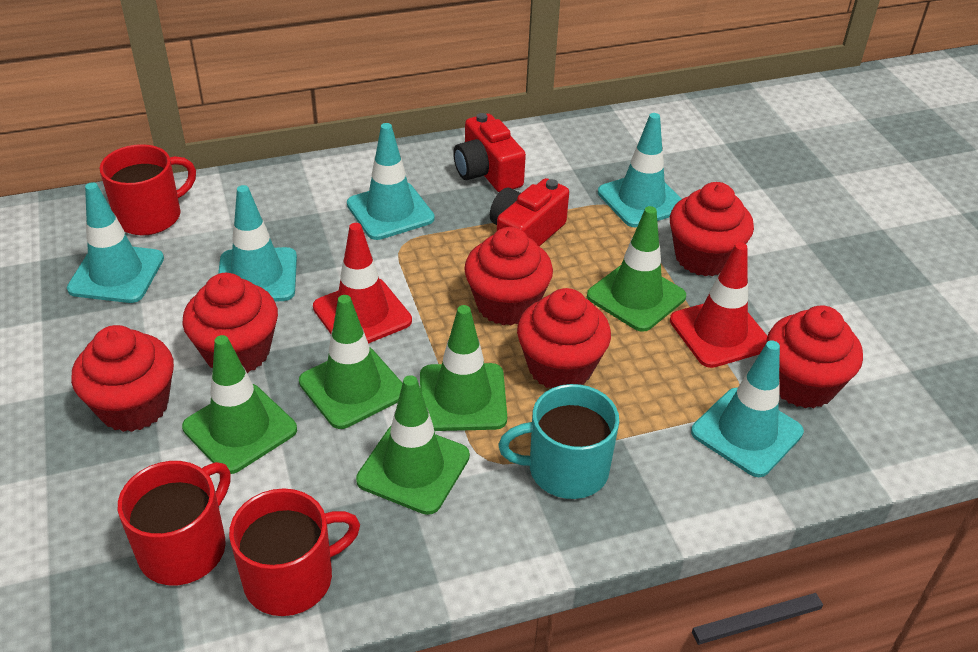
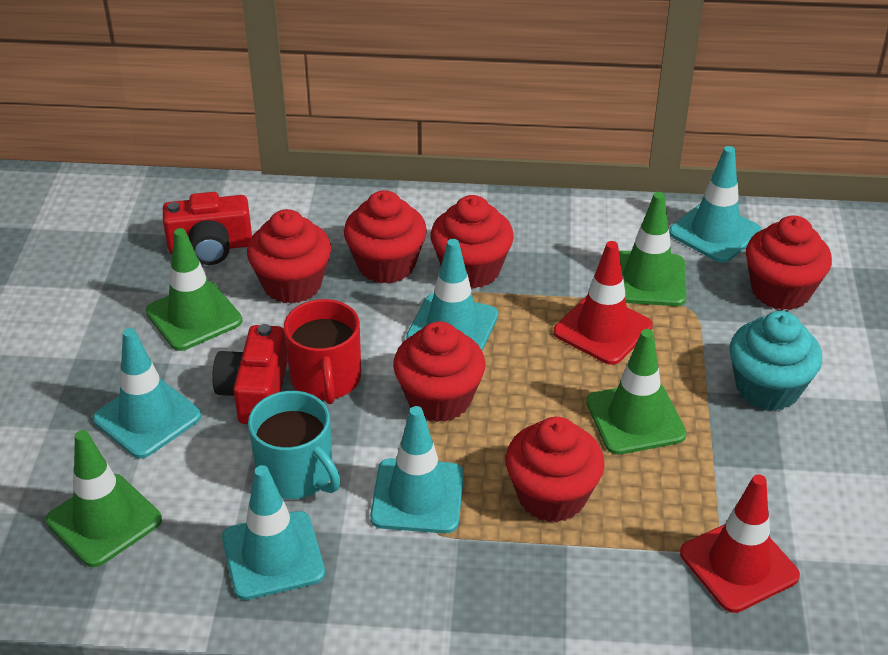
green traffic cone: [182,335,297,474] [299,295,403,429] [356,375,470,515] [420,305,507,431] [587,206,686,332] = 5 -> [46,430,162,567] [146,228,242,351] [586,329,686,455] [619,192,687,306] = 4
red mug: [99,144,196,235] [118,461,231,585] [229,488,360,616] = 3 -> [284,299,361,404] = 1
turquoise cupcake: none = 0 -> [730,311,822,411] = 1

